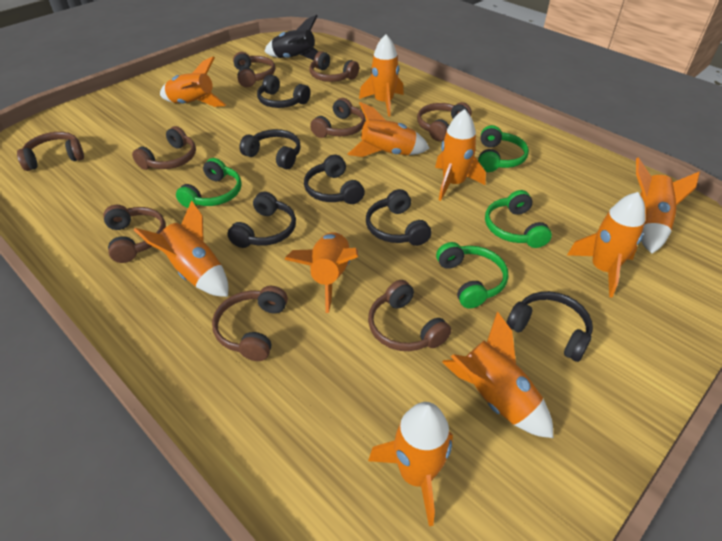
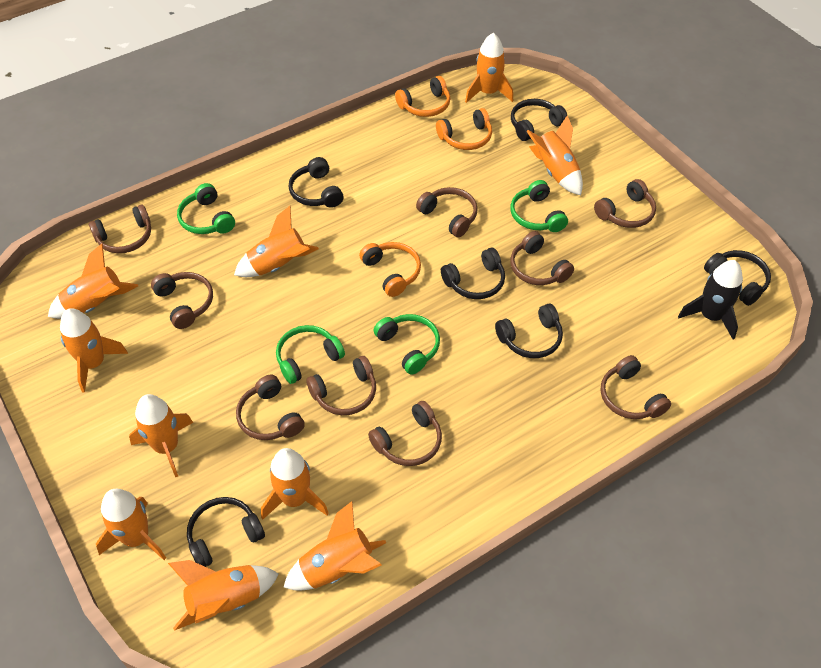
orange headphones: none = 0 -> [359,242,421,297] [395,76,450,117] [436,108,492,150] = 3

